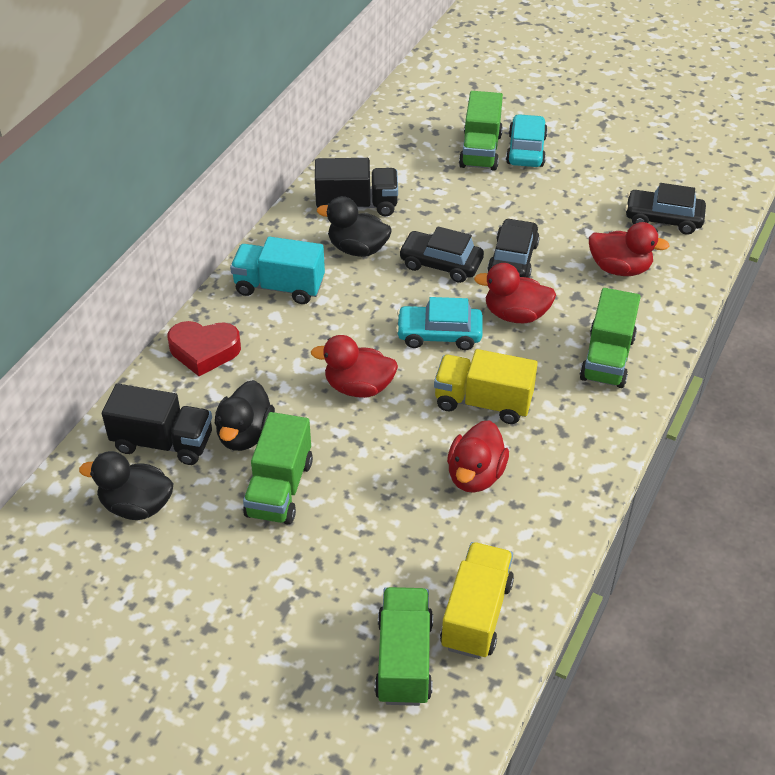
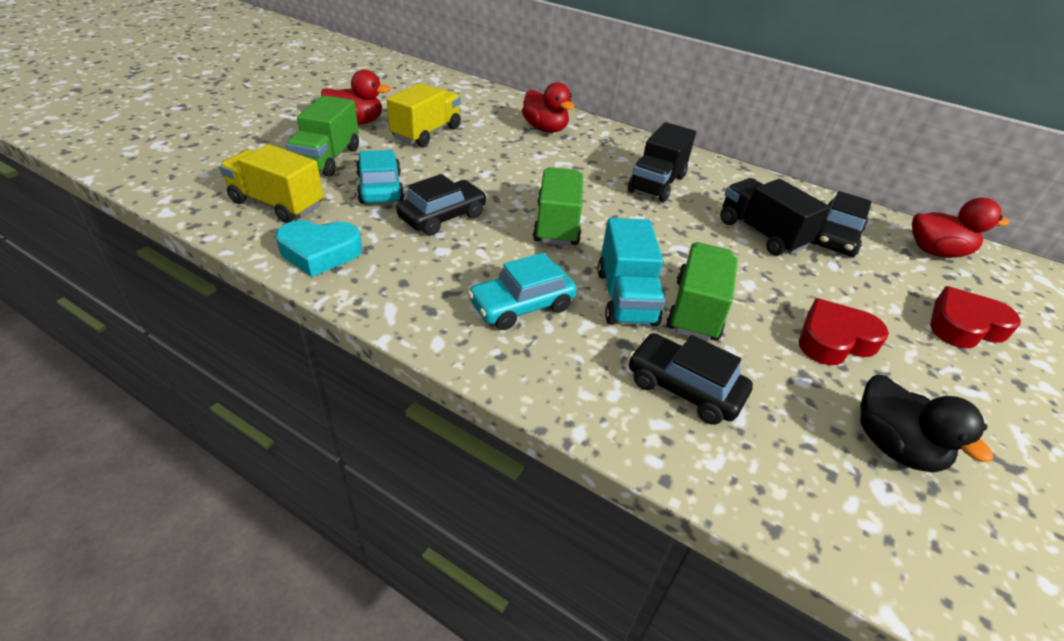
black duck: [79,451,174,520] [215,380,275,451] [317,196,392,257] = 3 -> [860,375,993,473] = 1
green truck: [243,412,313,525] [375,587,433,706] [459,91,503,171] [580,288,641,388] = 4 -> [286,95,359,177] [533,167,583,246] [666,242,738,341] = 3
red duck: [311,335,398,398] [447,420,509,493] [474,263,556,323] [589,222,670,276] = 4 -> [321,70,391,125] [522,82,574,133] [912,197,1009,258] = 3
red heart: [167,321,241,376] = 1 -> [799,298,889,365] [930,286,1021,348] = 2
turquoise heart: none = 0 -> [276,220,362,277] = 1

